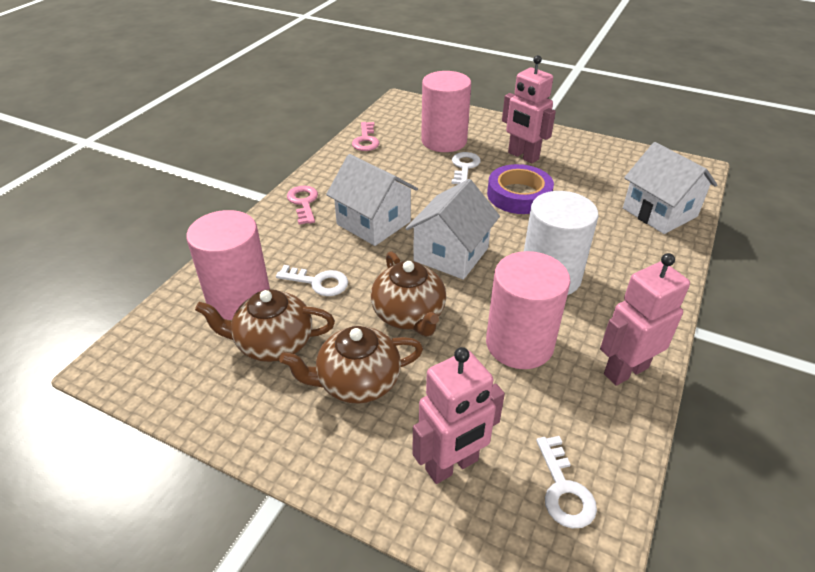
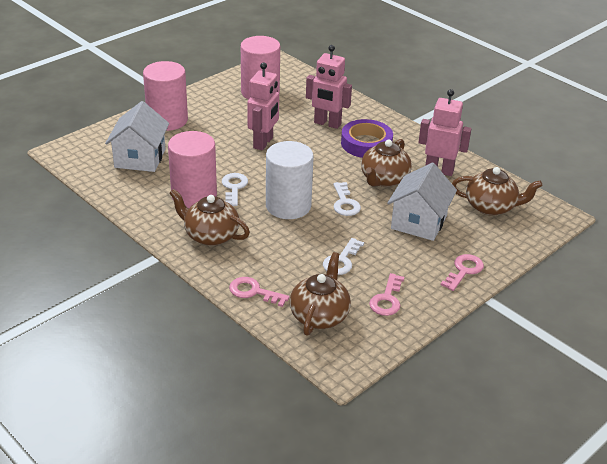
brown teapot: [195,289,335,362] [279,326,423,404] [371,251,447,336] = 3 -> [169,189,250,246] [290,252,351,335] [361,139,412,187] [452,167,543,216] = 4
pink key: [287,186,318,225] [352,122,379,151] = 2 -> [229,277,289,307] [369,273,404,316] [441,254,484,291] = 3
white house: [326,154,418,246] [405,179,500,280] [623,142,717,234] = 3 -> [105,101,169,172] [387,163,457,241] = 2

